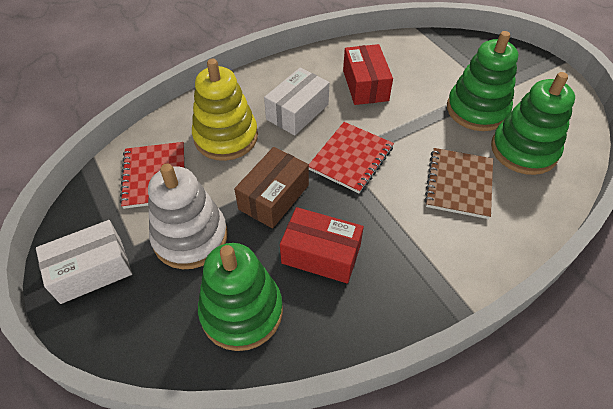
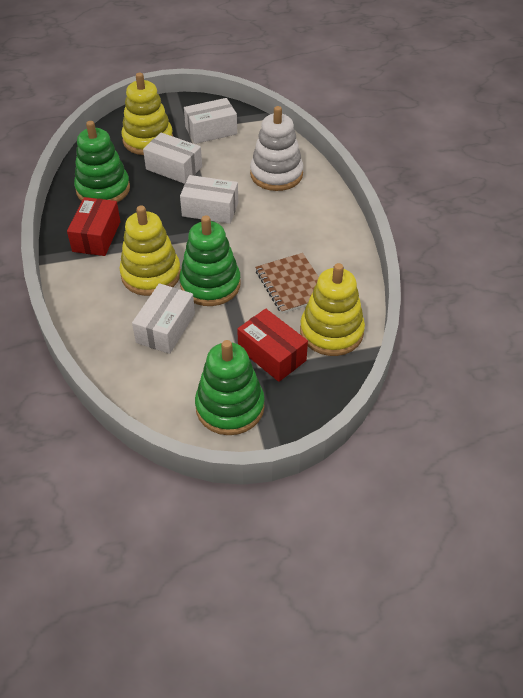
brown box: [234,147,309,228] = 1 -> none = 0
red notebook: [120,142,185,209] [309,122,394,193] = 2 -> none = 0
white box: [36,220,132,304] [264,68,330,136] = 2 -> [132,283,195,354] [143,133,202,184] [180,175,238,224] [184,98,237,144] = 4
yellow stacking toy: [192,59,258,161] = 1 -> [119,205,181,296] [121,73,173,155] [300,263,365,356] = 3

